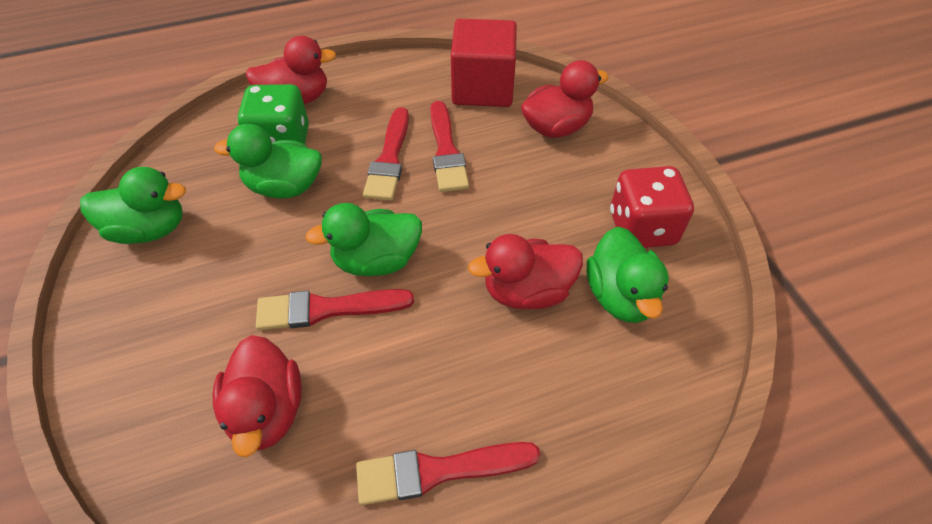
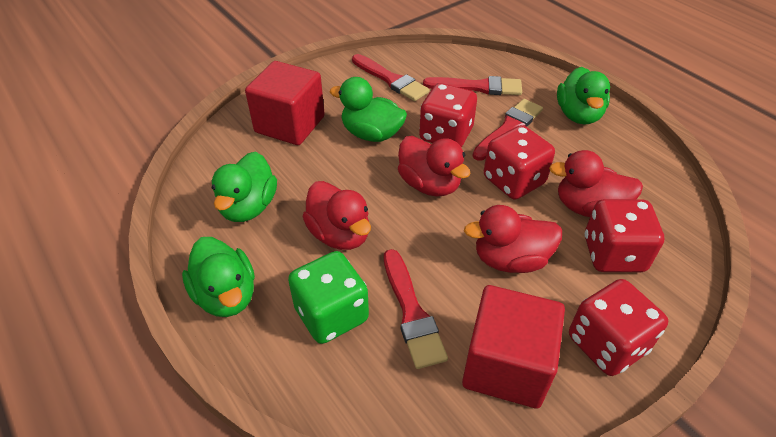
red cube: [451,19,517,107] = 1 -> [245,61,325,145] [462,285,565,408] = 2
red dice: [610,166,694,248] = 1 -> [419,83,477,147] [484,125,555,200] [569,279,668,376] [585,199,664,272] = 4

